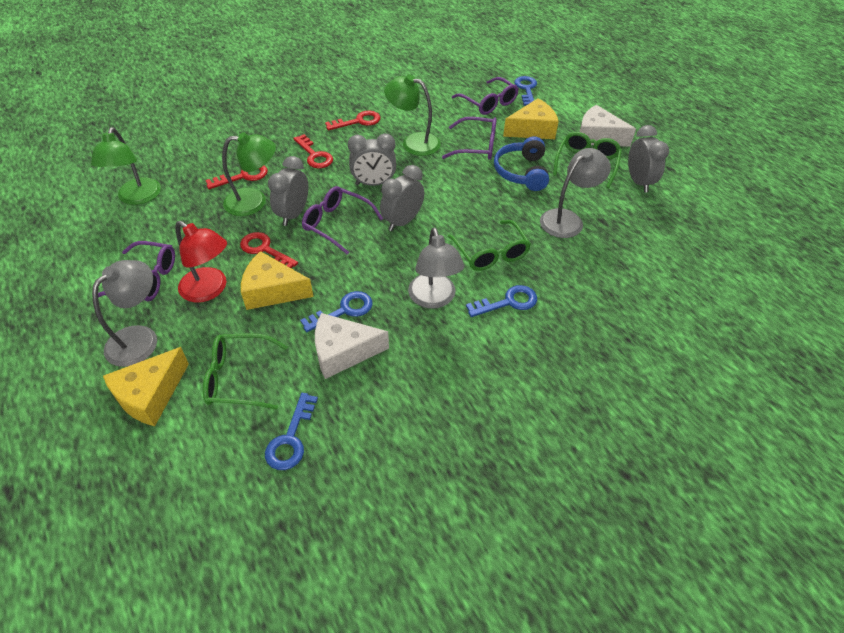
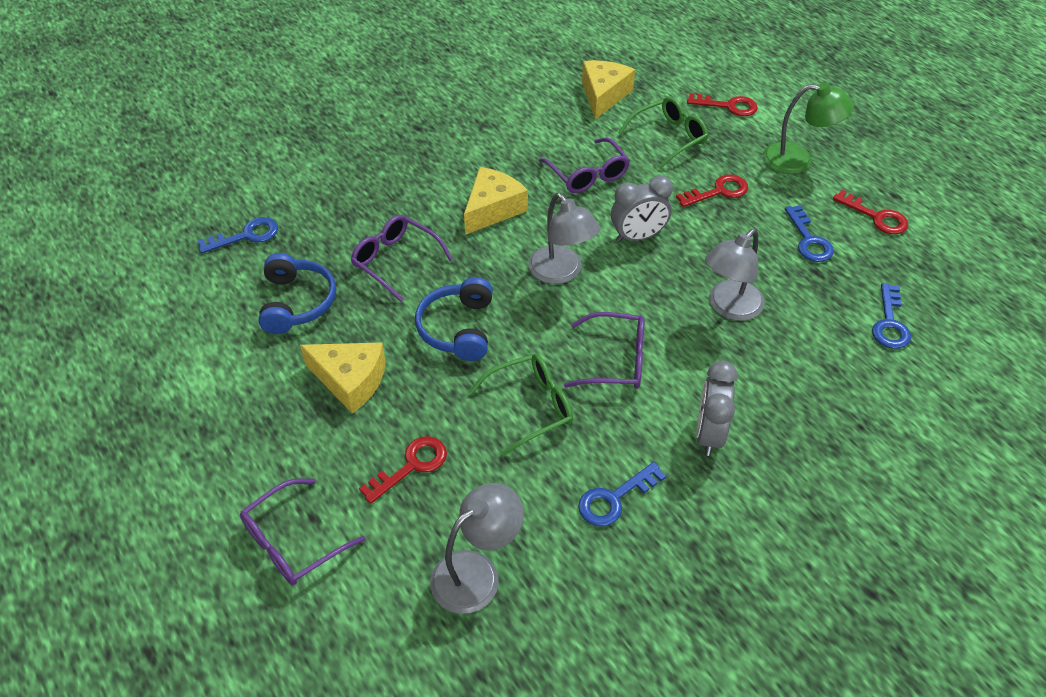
blue headphones: [494,136,549,191] = 1 -> [259,253,336,334] [415,277,493,361] = 2
green glasses: [203,333,288,410] [448,220,531,271] [553,132,622,188] = 3 -> [469,354,573,456] [618,97,708,169] = 2
green lamp: [91,127,161,205] [222,132,276,216] [384,74,441,156] = 3 -> [763,83,854,174] = 1
grey clock: [268,156,308,226] [348,133,396,186] [380,165,424,231] [628,125,669,193] = 4 -> [611,175,673,242] [696,361,738,456] = 2
red lamp: [175,221,227,302] = 1 -> none = 0
white cheese: [315,313,389,379] [580,105,636,147] = 2 -> none = 0

